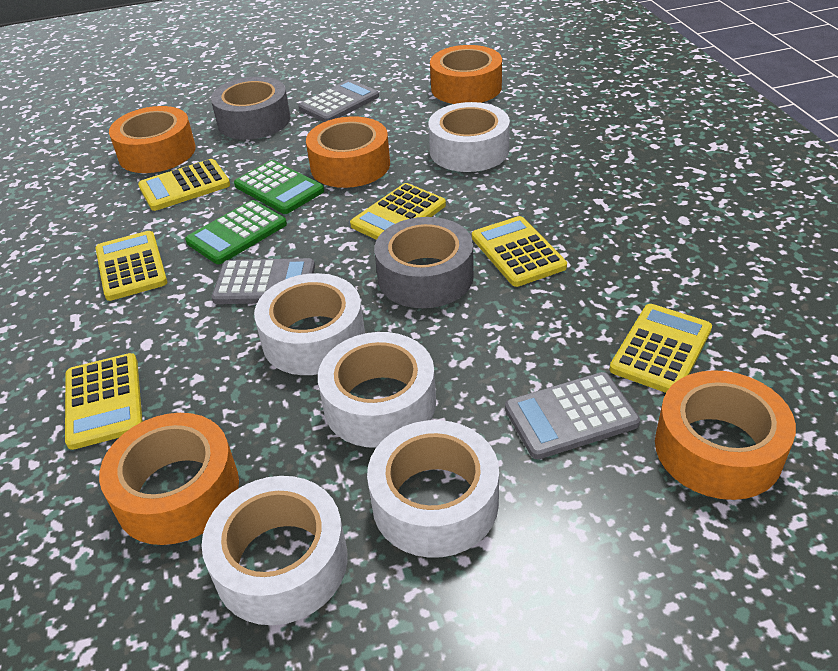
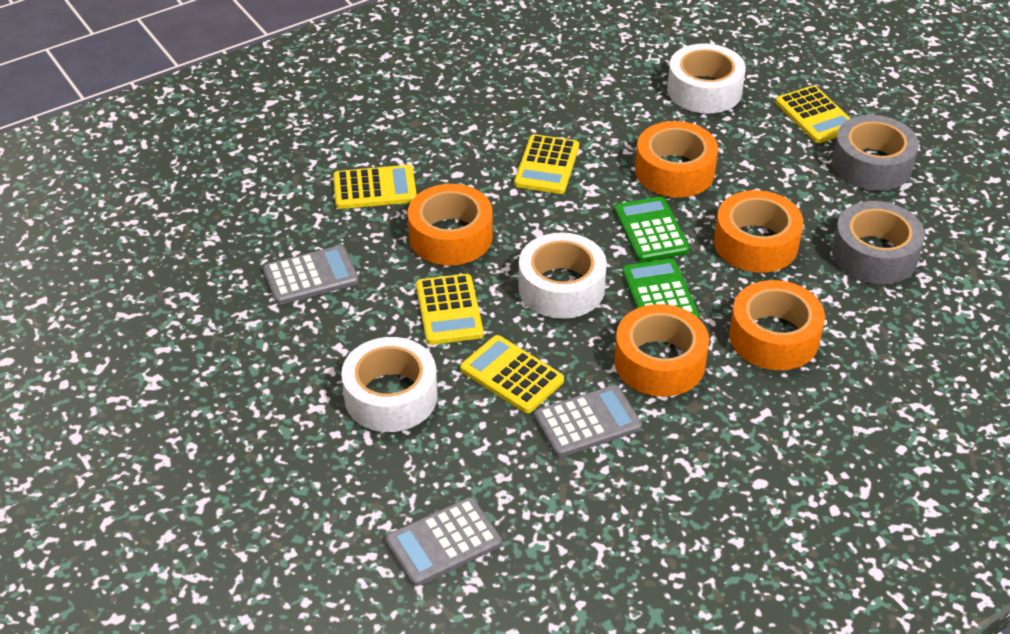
white tape: [202,476,348,625] [254,273,365,375] [318,332,436,448] [367,420,499,558] [428,102,510,172] = 5 -> [341,337,437,432] [518,233,607,319] [667,43,746,114] = 3
yellow calculator: [65,353,143,450] [96,231,167,301] [138,159,230,211] [350,183,446,240] [472,216,567,287] [609,304,712,393] = 6 -> [333,165,417,209] [416,274,484,345] [460,335,564,413] [514,134,579,194] [775,85,851,143] = 5

